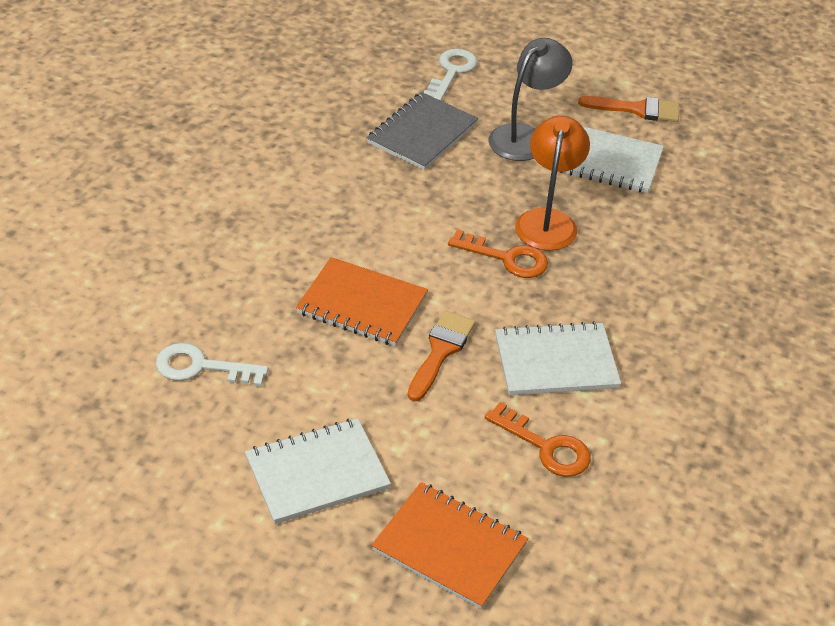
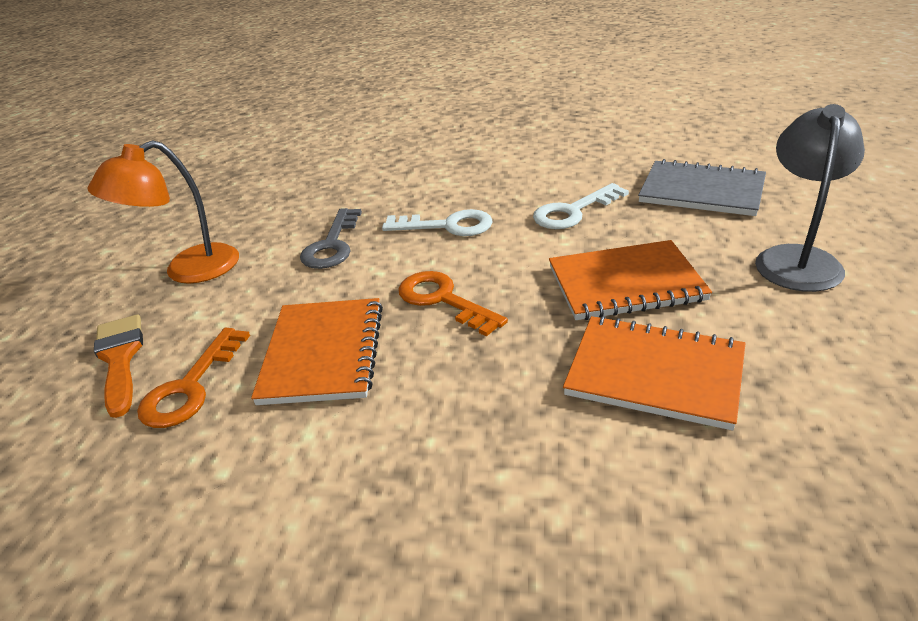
grey key: none = 0 -> [300,208,362,269] = 1
orange brush: [408,311,475,402] [578,96,679,122] = 2 -> [94,314,143,418] = 1
orange notebook: [296,257,428,346] [372,482,528,609] = 2 -> [251,298,383,405] [549,240,712,320] [563,316,746,431] = 3
white notebook: [245,418,391,524] [495,321,621,396] [560,126,664,193] = 3 -> none = 0

